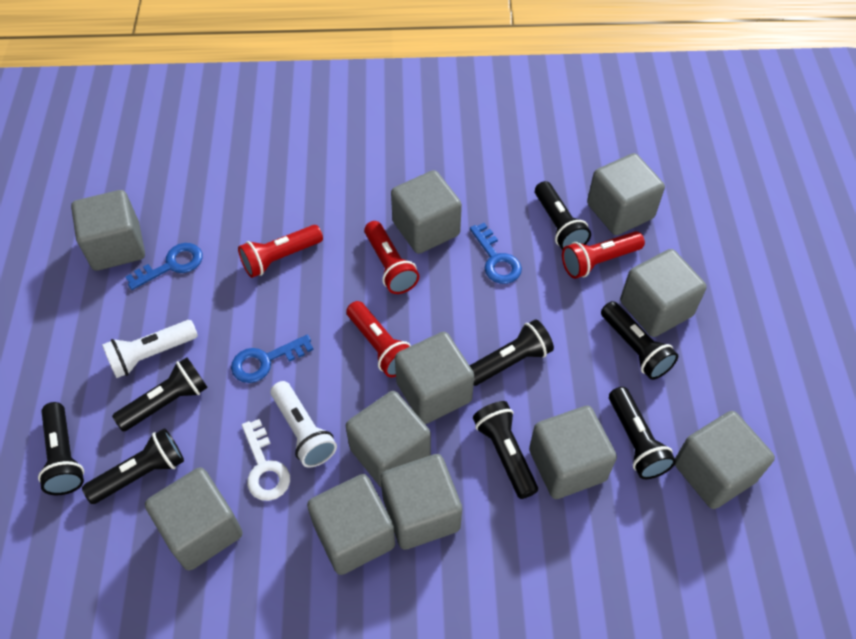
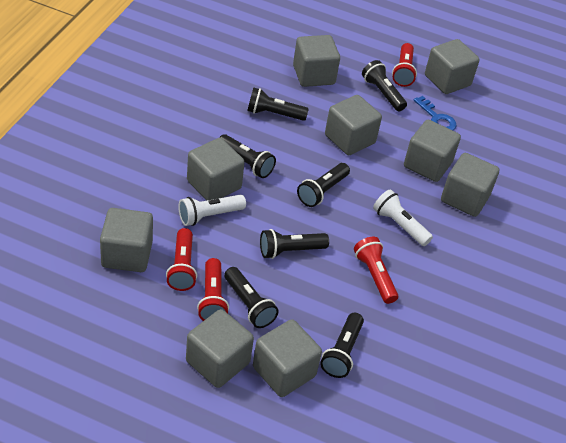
black flashlight: [38,402,84,495] [82,428,184,504] [112,357,208,431] [469,319,554,386] [473,401,538,499] [535,181,591,250] [601,301,678,380] [609,387,676,479] = 8 -> [219,134,276,178] [224,267,279,328] [247,87,309,121] [260,229,329,259] [297,163,350,207] [320,313,364,378] [362,60,407,111] = 7
blue key: [126,243,203,290] [231,335,314,383] [470,223,522,284] = 3 -> [414,96,456,130] = 1
grey cube: [71,190,145,271] [145,467,242,570] [307,474,395,575] [346,391,431,487] [380,454,462,550] [391,170,462,254] [395,332,474,424] [529,406,617,499] [587,153,665,235] [620,249,707,337] [675,411,775,509] = 11 -> [100,208,153,272] [186,309,254,388] [187,138,245,201] [253,319,322,397] [293,35,340,87] [325,95,382,155] [404,120,461,182] [425,39,480,94] [441,153,499,217] = 9
white key: [242,419,290,501] = 1 -> none = 0

